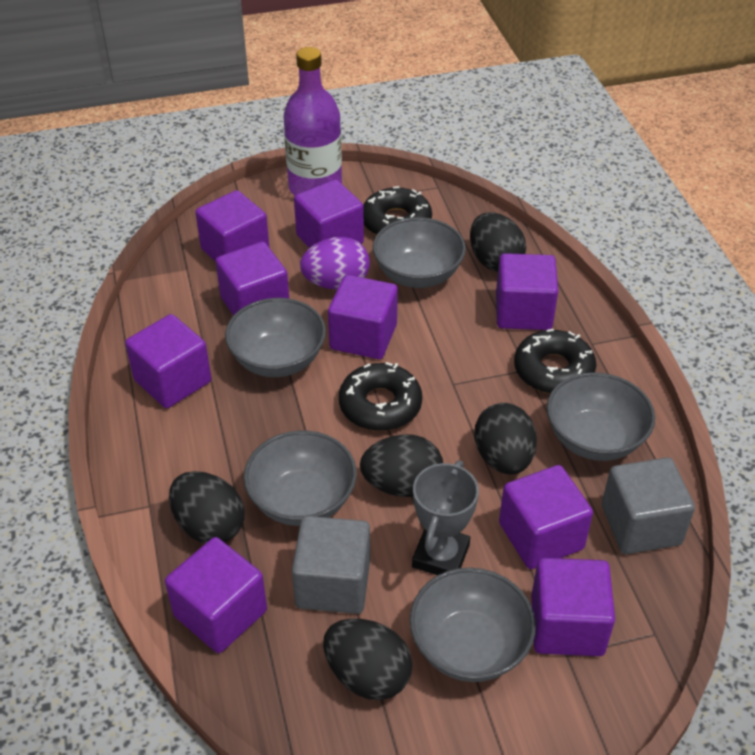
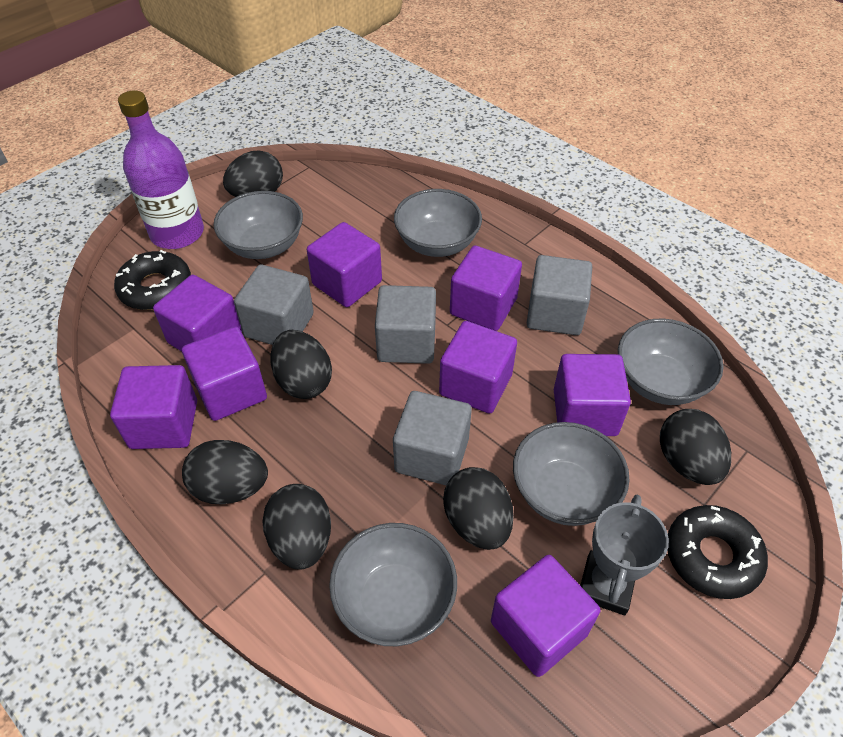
black donut: [339,362,422,431] [363,186,432,235] [514,329,597,394] = 3 -> [114,250,191,310] [667,505,768,599] = 2
black egg: [169,471,244,544] [323,619,412,700] [360,434,443,497] [470,212,526,272] [474,403,537,474] = 5 -> [182,440,268,505] [223,150,283,197] [262,484,331,569] [270,330,332,399] [443,467,514,550] [660,409,731,485] = 6
grey cube: [292,516,370,614] [602,457,695,554] = 2 -> [234,265,314,345] [375,285,436,364] [393,391,472,485] [527,255,592,335] = 4
purple cube: [125,314,211,408] [165,537,267,653] [195,190,270,262] [216,242,289,315] [294,179,364,248] [328,275,398,359] [496,253,558,330] [499,465,593,569] [531,558,615,656] = 9 -> [110,365,197,449] [153,275,242,351] [182,326,267,421] [307,222,382,307] [439,321,517,413] [450,246,522,331] [491,555,600,677] [554,354,631,436] = 8
purple egg: [300,237,370,290] = 1 -> none = 0

